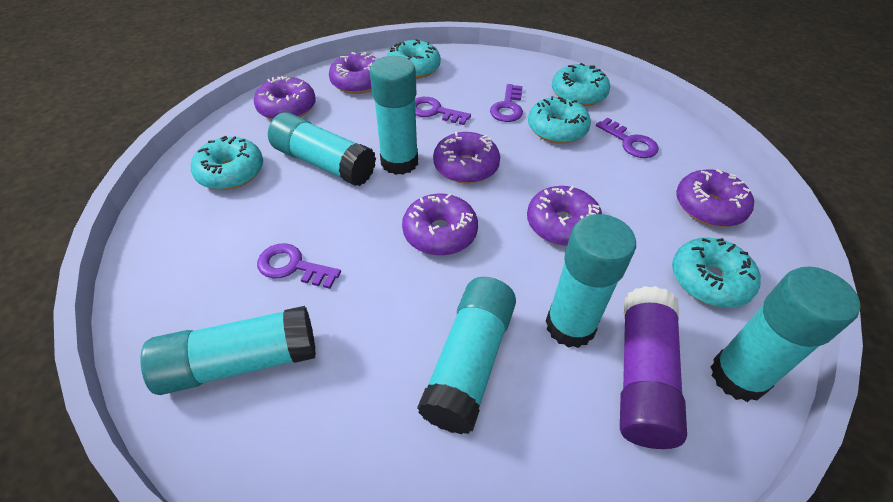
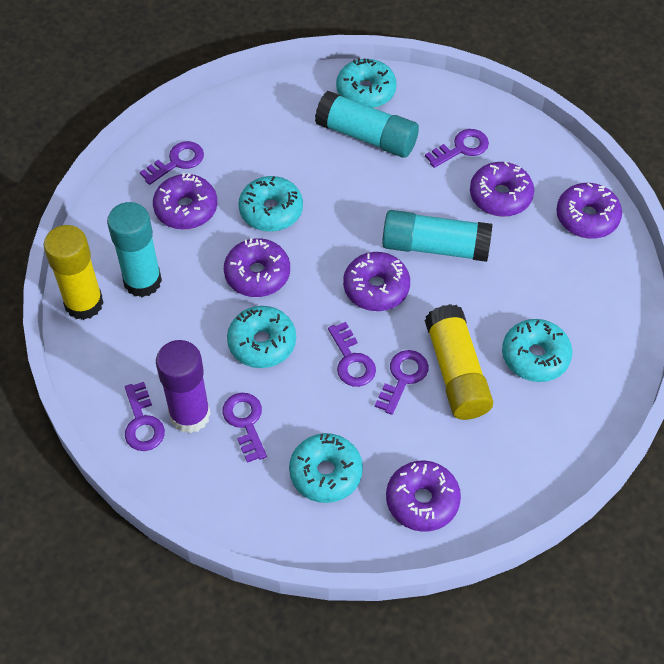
purple key: [257,243,341,289] [415,97,471,125] [490,84,523,122] [596,118,658,158] = 4 -> [125,382,165,451] [140,141,204,185] [222,393,267,463] [328,322,376,387] [375,350,428,415] [425,129,489,168] = 6
turquoise glue stick: [141,306,316,395] [268,112,376,186] [370,56,418,175] [417,277,516,434] [546,214,636,348] [710,267,860,402] = 6 -> [107,202,162,297] [315,91,419,158] [382,210,492,262] = 3
yellow glue stick: none = 0 -> [44,225,104,320] [425,304,493,420] = 2

